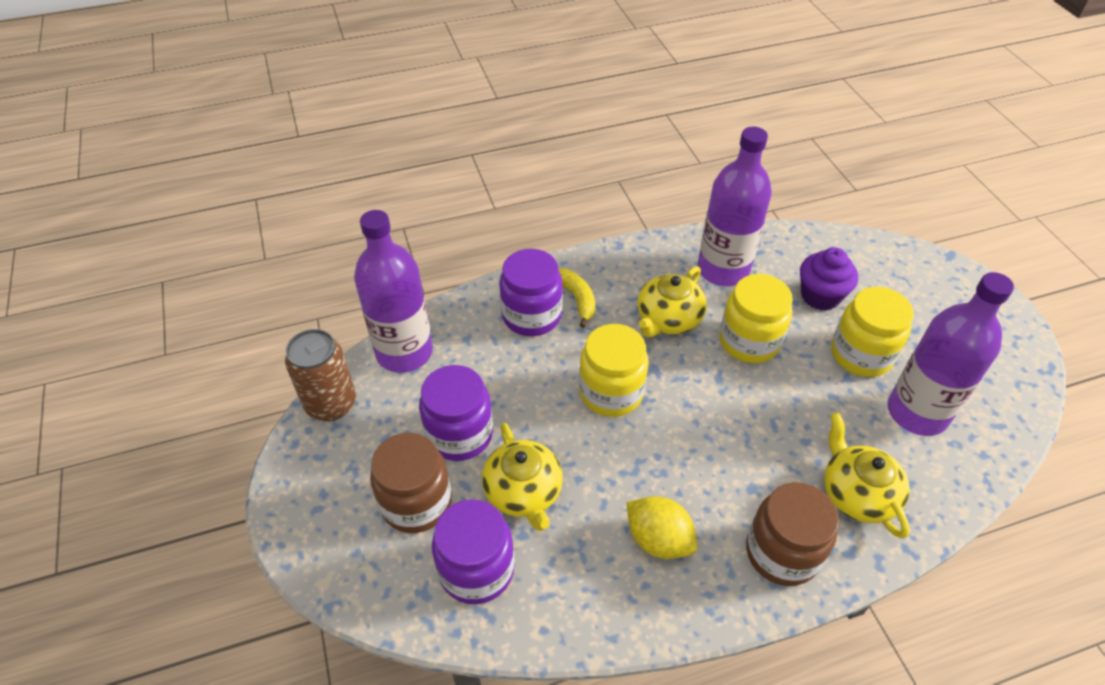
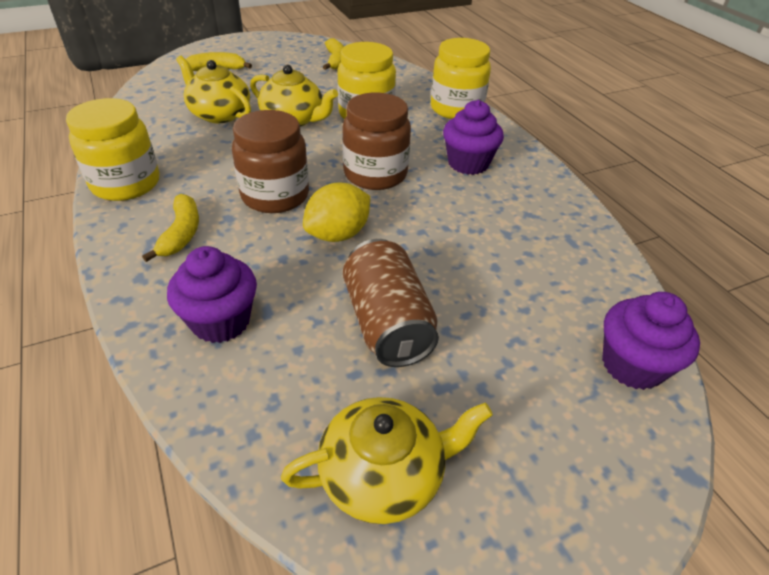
purple bottle: [354,210,433,373] [697,127,772,286] [888,272,1014,436] = 3 -> none = 0
purple cupcake: [800,247,858,311] = 1 -> [167,246,257,343] [443,100,504,175] [602,292,700,390] = 3
purple jar: [419,365,493,461] [432,499,515,604] [499,249,563,336] = 3 -> none = 0
yellow banana: [559,268,595,328] = 1 -> [142,194,199,262] [186,52,252,71] [323,38,344,70] = 3

